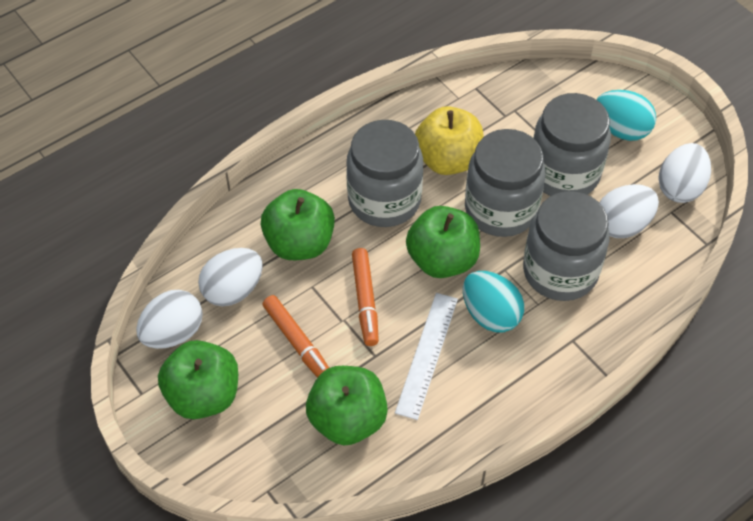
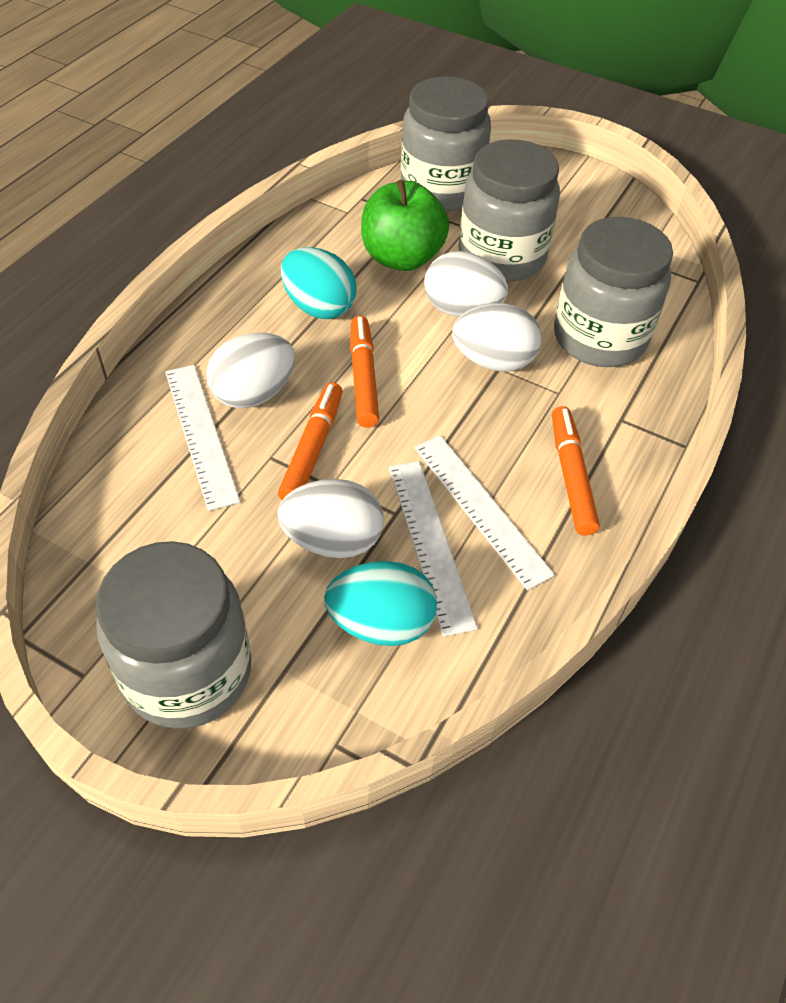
green apple: [158,340,238,419] [261,189,335,260] [306,366,388,445] [406,206,480,278] = 4 -> [361,180,449,271] = 1
orange marker: [262,295,329,378] [352,248,379,346] = 2 -> [278,383,343,500] [350,316,379,428] [552,406,600,536] = 3
white ruler: [395,293,458,420] = 1 -> [165,365,240,511] [389,461,478,637] [414,435,555,590] = 3
yellow apple: [415,106,484,175] = 1 -> none = 0

